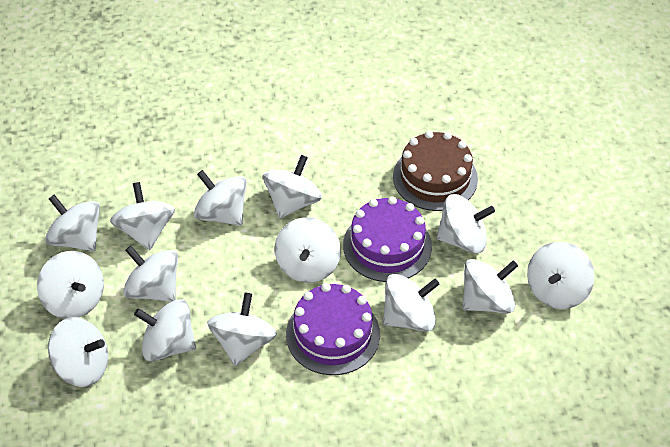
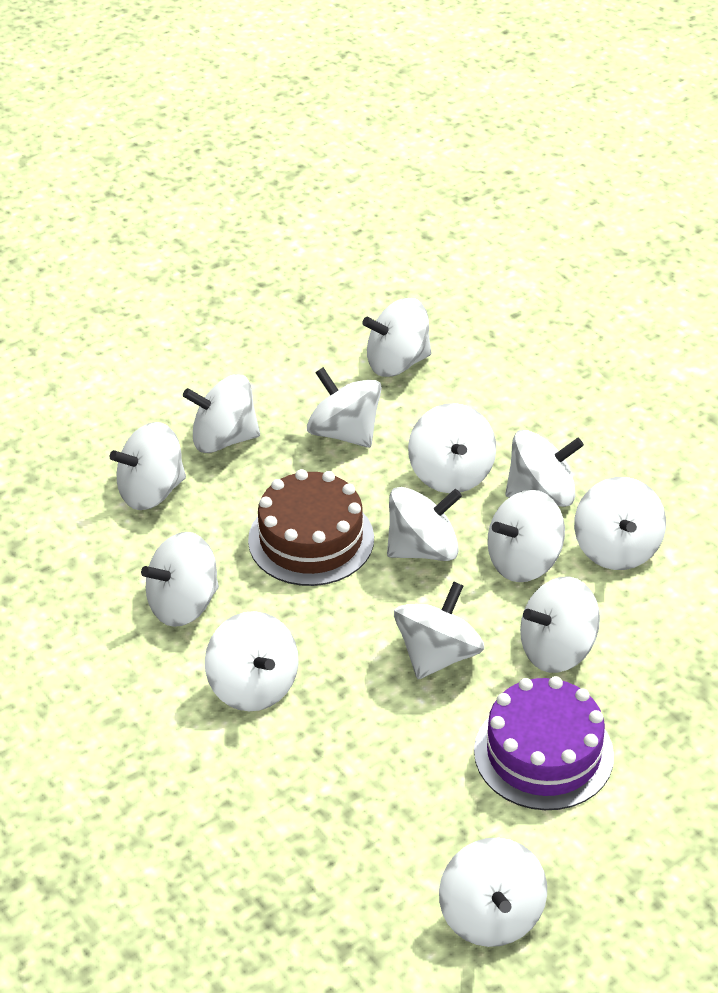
purple cake: [286,283,380,375] [343,196,432,282] = 2 -> [474,676,614,810] = 1

